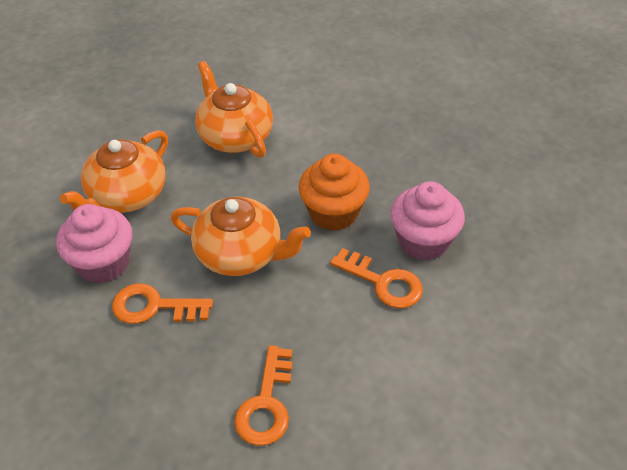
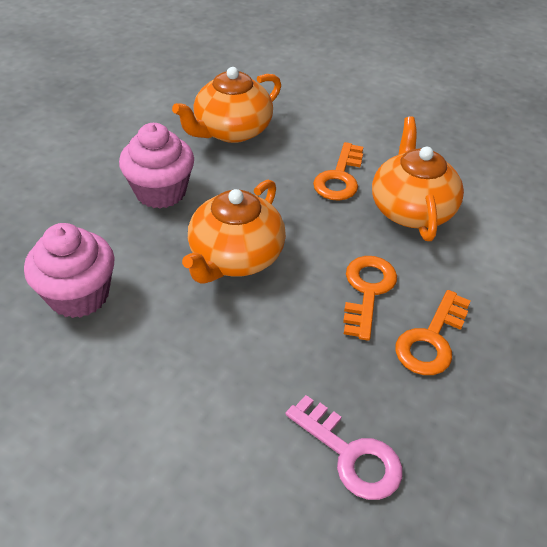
orange cupcake: [299,153,370,231] = 1 -> none = 0
pink key: none = 0 -> [286,395,403,500] = 1

